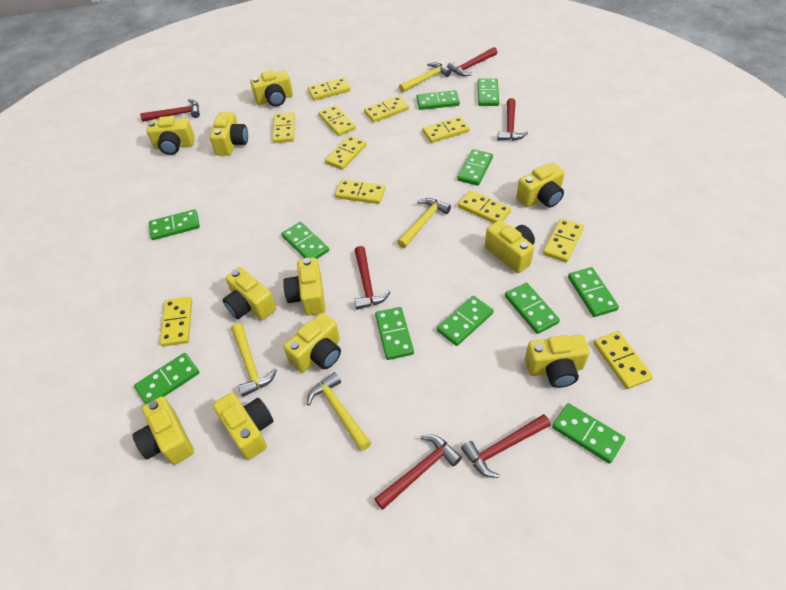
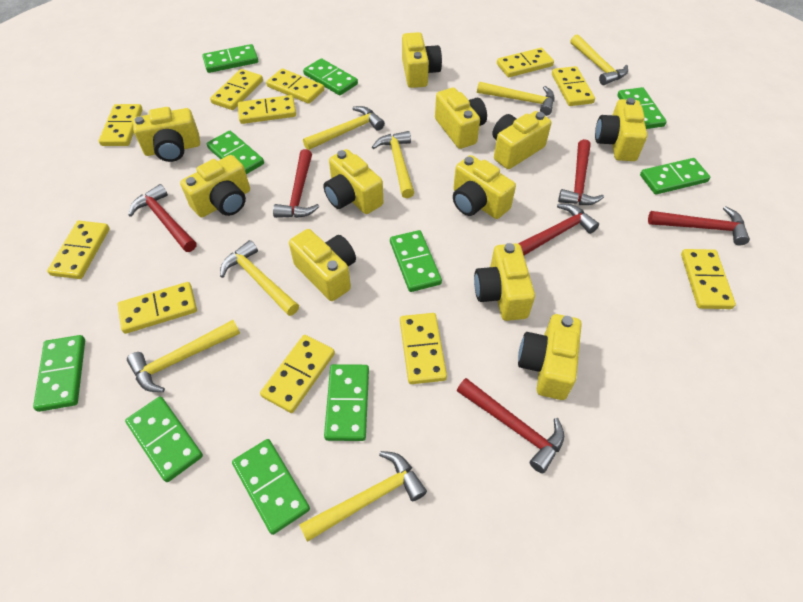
green domino: [134,353,200,405] [149,209,200,240] [281,222,329,259] [375,307,414,360] [417,90,460,110] [437,296,493,346] [457,149,493,186] [478,78,499,106] [505,283,560,334] [552,403,625,464] [568,267,619,317] = 11 -> [33,335,85,412] [125,397,203,482] [202,44,258,73] [207,131,264,174] [232,439,310,535] [303,58,358,96] [324,364,369,441] [390,230,442,292] [617,87,667,129] [640,158,710,195] = 10
yellow hammer: [231,323,277,397] [307,372,371,451] [397,198,451,248] [399,62,452,93] = 4 -> [127,320,240,392] [220,240,299,316] [299,451,427,542] [303,106,385,150] [372,131,414,198] [477,82,554,116] [570,34,628,85] = 7

